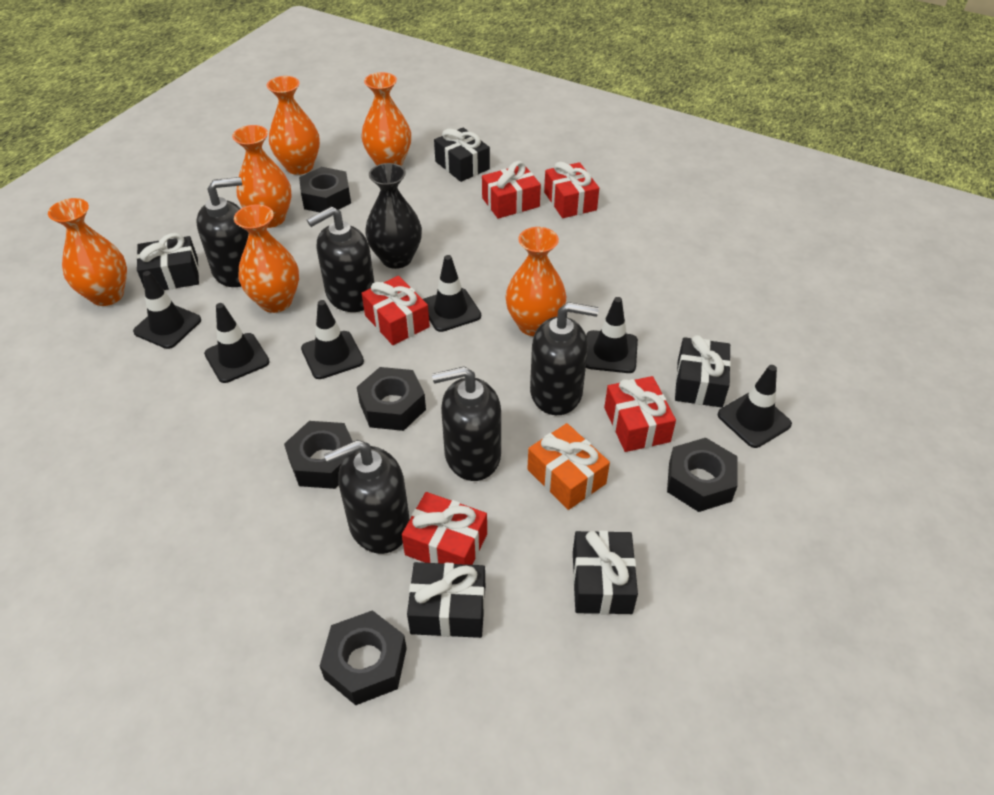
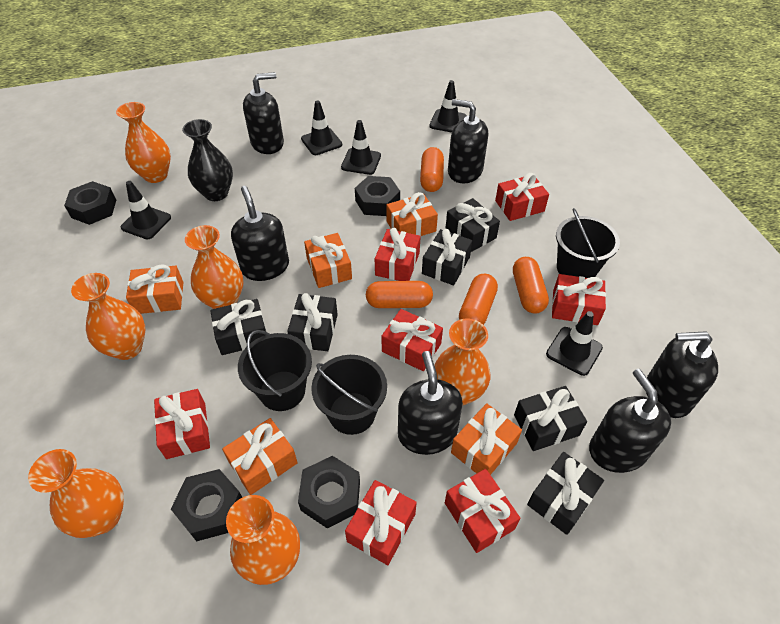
black bucket: none = 0 -> [238,330,312,411] [311,355,387,435] [556,208,620,278] = 3
black gift: [136,233,199,290] [407,562,485,638] [434,128,490,182] [573,531,638,614] [675,335,731,407] = 5 -> [210,299,266,355] [287,293,338,351] [422,229,472,285] [446,198,500,252] [514,386,587,451] [527,452,604,535] = 6
black nut: [284,421,353,489] [299,167,351,212] [320,610,407,705] [357,367,426,431] [667,438,738,512] = 5 -> [64,181,116,225] [171,469,242,541] [298,456,360,529] [355,176,400,216] = 4
black soap dispenser: [196,177,249,287] [307,207,374,312] [324,440,410,554] [432,366,501,481] [530,302,599,415] = 5 -> [231,186,289,281] [243,72,284,154] [398,351,463,455] [448,99,488,183] [589,369,671,473] [646,331,718,418] = 6
black traffic cone: [133,271,201,349] [204,303,270,383] [301,300,364,379] [423,255,481,332] [586,297,638,373] [718,365,792,448] = 6 -> [120,181,171,240] [301,100,342,155] [341,120,381,175] [429,80,467,133] [546,311,603,376] = 5
orange capsule: none = 0 -> [366,281,433,308] [420,147,444,192] [459,274,498,325] [513,257,549,314] = 4
orange gift: [527,423,610,510] = 1 -> [126,264,184,314] [222,418,298,495] [304,233,352,288] [387,192,438,236] [451,403,522,475] = 5
red gift: [361,276,430,345] [402,492,487,565] [482,161,541,219] [544,162,599,218] [604,376,676,452] = 5 -> [154,389,210,459] [345,480,417,565] [375,228,421,281] [381,309,443,371] [445,469,520,553] [495,173,549,221] [552,274,606,325] = 7

